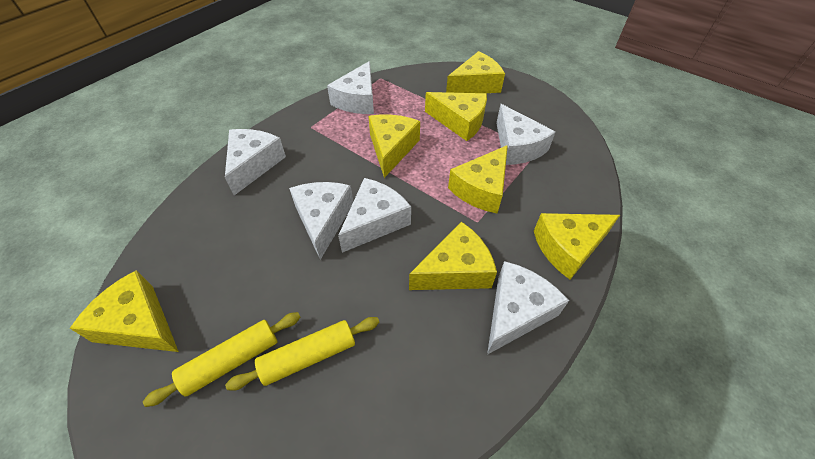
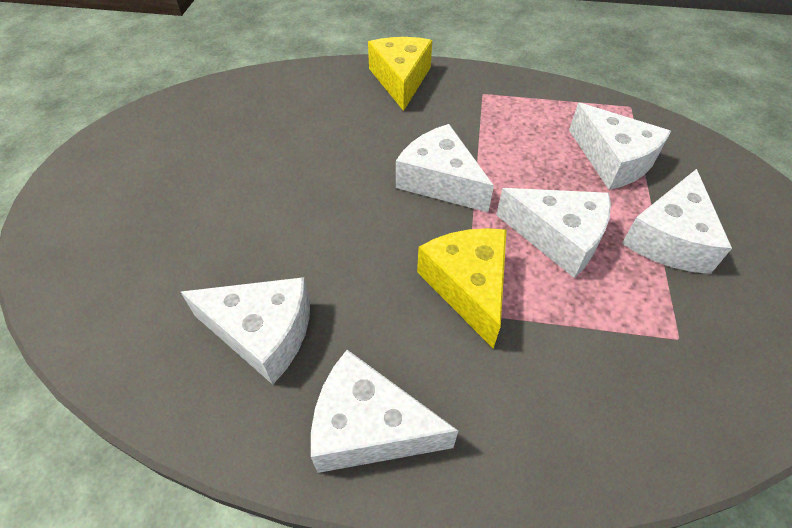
yellow cheese: [70,270,179,352] [368,115,420,178] [409,222,497,290] [425,92,487,141] [446,51,505,93] [448,145,508,214] [534,213,620,280] = 7 -> [368,37,432,111] [417,228,506,349] = 2
yellow rolling pin: [143,312,301,407] [225,317,379,391] = 2 -> none = 0

